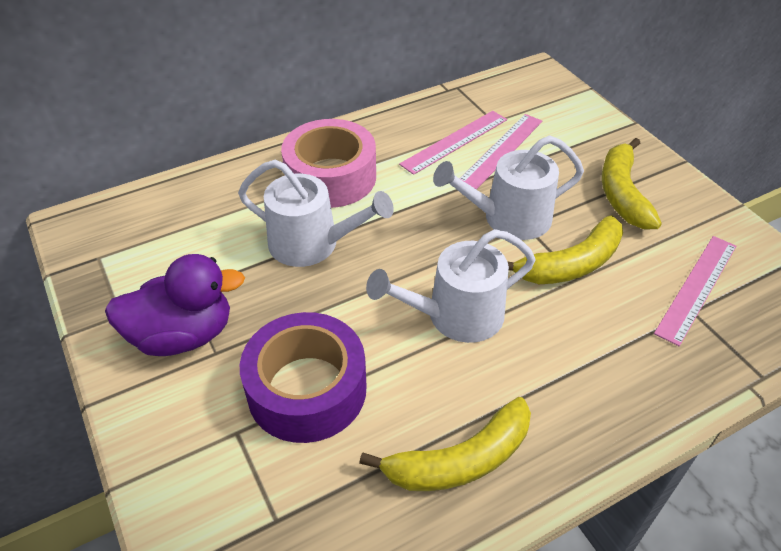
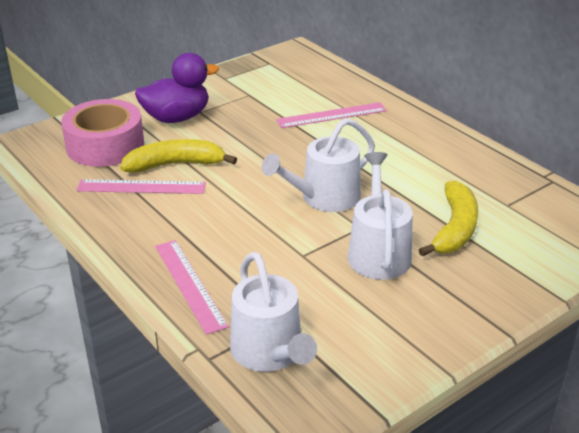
purple tape: [240,312,367,443] = 1 -> none = 0
yellow banana: [359,397,531,491] [507,215,623,284] [602,138,662,230] = 3 -> [120,139,237,173] [419,181,478,257] = 2

